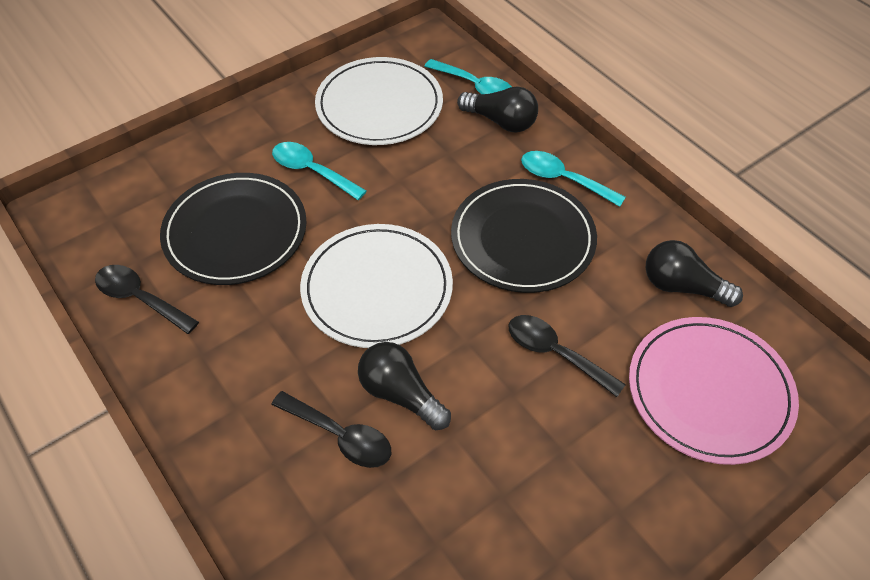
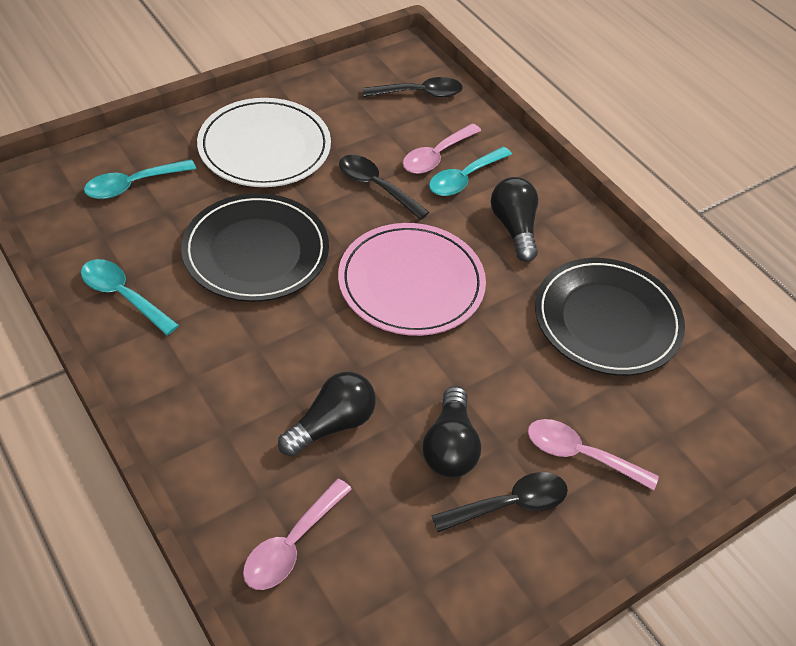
pink spoon: none = 0 -> [243,478,352,590] [403,123,481,174] [528,419,659,490] = 3
white plate: [300,224,453,348] [315,57,443,145] = 2 -> [197,98,331,187] = 1

